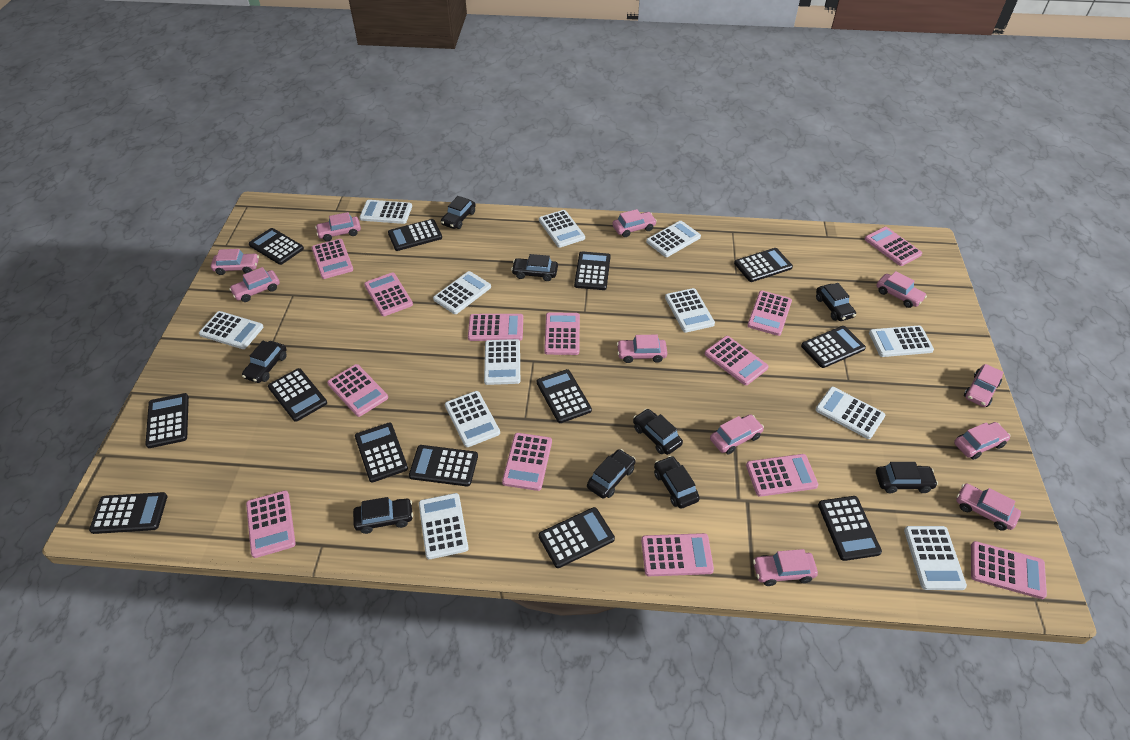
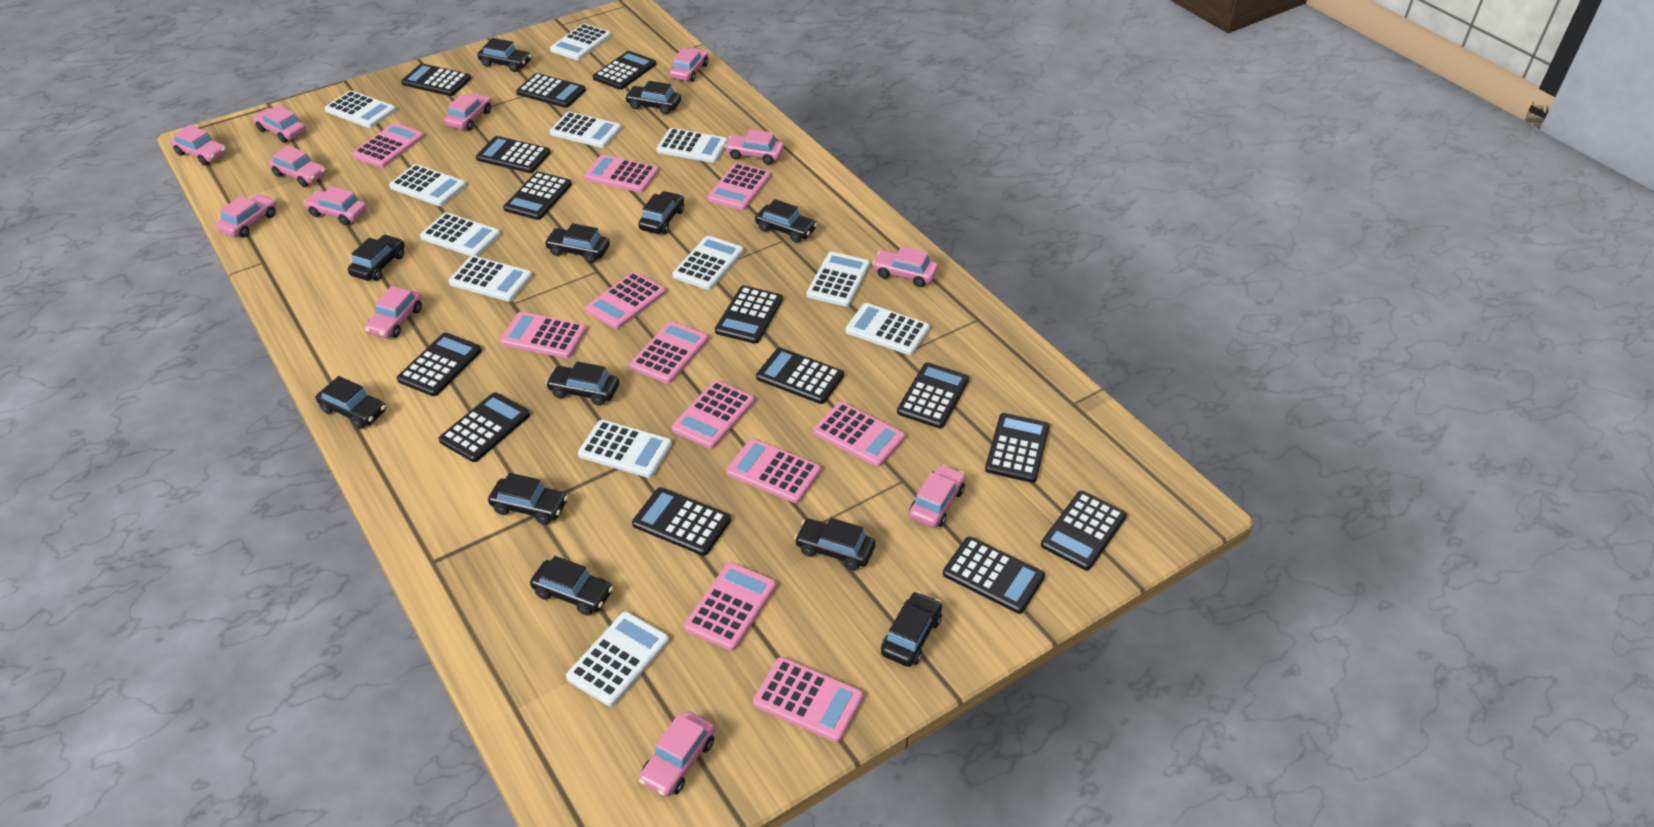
black calculator: [89,492,167,534] [145,393,189,448] [249,228,304,265] [268,368,327,422] [355,422,408,483] [388,219,442,251] [409,445,478,486] [537,369,592,423] [539,507,615,568] [574,251,611,290] [734,248,793,282] [801,326,866,368] [818,496,882,561] = 13 -> [397,333,482,396] [401,63,471,96] [439,392,530,462] [476,136,550,173] [503,172,572,220] [516,73,586,108] [593,51,656,90] [632,487,731,556] [715,286,783,344] [756,348,844,404] [897,362,969,429] [943,537,1045,614] [985,413,1050,483] [1041,491,1127,570] = 14
black car: [242,341,287,383] [353,497,413,534] [441,196,476,229] [511,254,558,281] [587,449,636,498] [633,409,683,455] [654,456,700,509] [816,283,856,321] [876,462,938,493] = 9 -> [316,376,386,429] [348,234,405,281] [477,38,531,72] [488,473,568,525] [530,556,613,615] [544,223,610,263] [546,361,619,406] [625,81,681,114] [638,191,684,234] [755,199,817,243] [794,518,876,570] [881,592,942,667] = 12
pink calculator: [246,491,296,558] [312,239,353,279] [327,364,388,417] [364,273,413,316] [468,314,523,341] [502,433,552,491] [544,312,580,355] [641,533,714,576] [705,336,769,385] [746,454,818,497] [747,291,792,336] [865,227,922,266] [971,541,1047,599] = 13 -> [352,123,424,168] [500,312,587,358] [584,155,659,193] [585,272,666,329] [630,321,708,384] [672,380,755,449] [684,562,776,651] [707,163,771,210] [726,439,821,503] [753,657,863,742] [813,402,905,467] = 11
pink car: [211,249,259,275] [229,267,280,302] [315,212,361,242] [612,209,657,237] [617,335,667,363] [710,414,764,454] [753,549,818,586] [876,271,927,308] [954,422,1010,460] [956,483,1021,531] [964,364,1004,407] = 11 -> [171,125,227,165] [216,194,277,238] [253,105,306,143] [269,146,326,187] [304,186,367,225] [365,286,422,338] [444,93,491,131] [639,711,715,797] [670,47,708,82] [725,129,784,164] [872,246,938,287] [909,464,965,528] = 12

